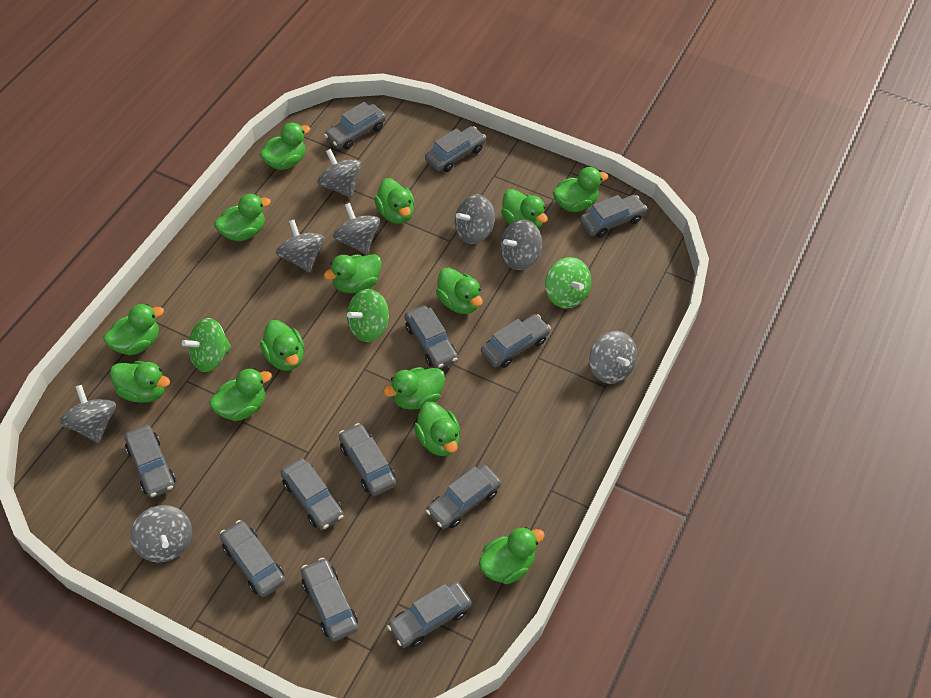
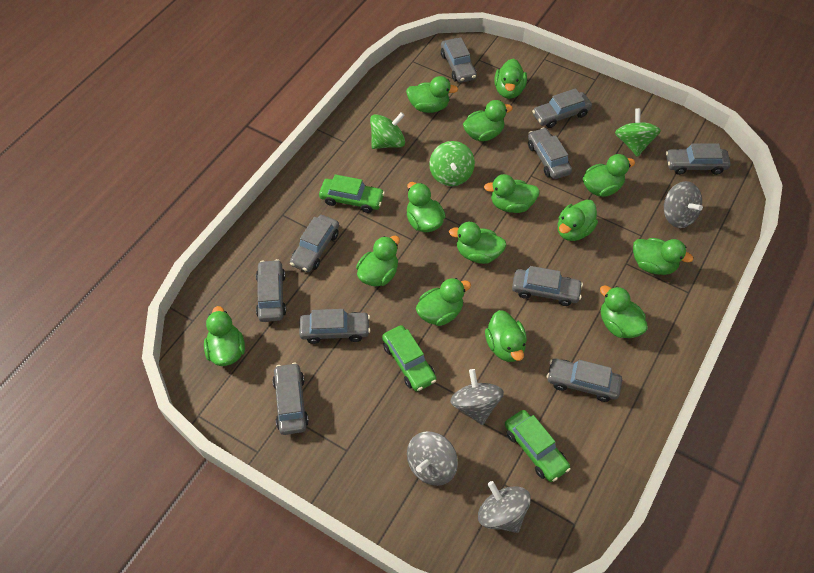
green car: none = 0 -> [319,174,385,213] [382,325,436,391] [505,410,571,482] = 3
grey car: [124,425,176,498] [220,520,285,597] [280,458,344,530] [301,558,358,641] [324,102,386,149] [339,423,396,496] [387,582,472,648] [405,306,458,369] [425,126,486,172] [426,465,501,529] [481,314,551,368] [580,195,647,238] = 12 -> [256,259,286,322] [272,363,309,435] [290,215,339,272] [299,309,370,344] [441,38,477,83] [512,266,583,306] [528,127,572,179] [532,88,592,128] [547,359,622,402] [666,143,731,175] = 10
grey spinning top: [60,385,116,443] [130,505,192,563] [276,220,325,272] [318,149,361,198] [333,203,380,255] [455,194,495,244] [500,220,542,270] [589,331,637,384] = 8 -> [407,431,458,486] [450,369,504,425] [478,481,531,533] [664,181,703,228] = 4

